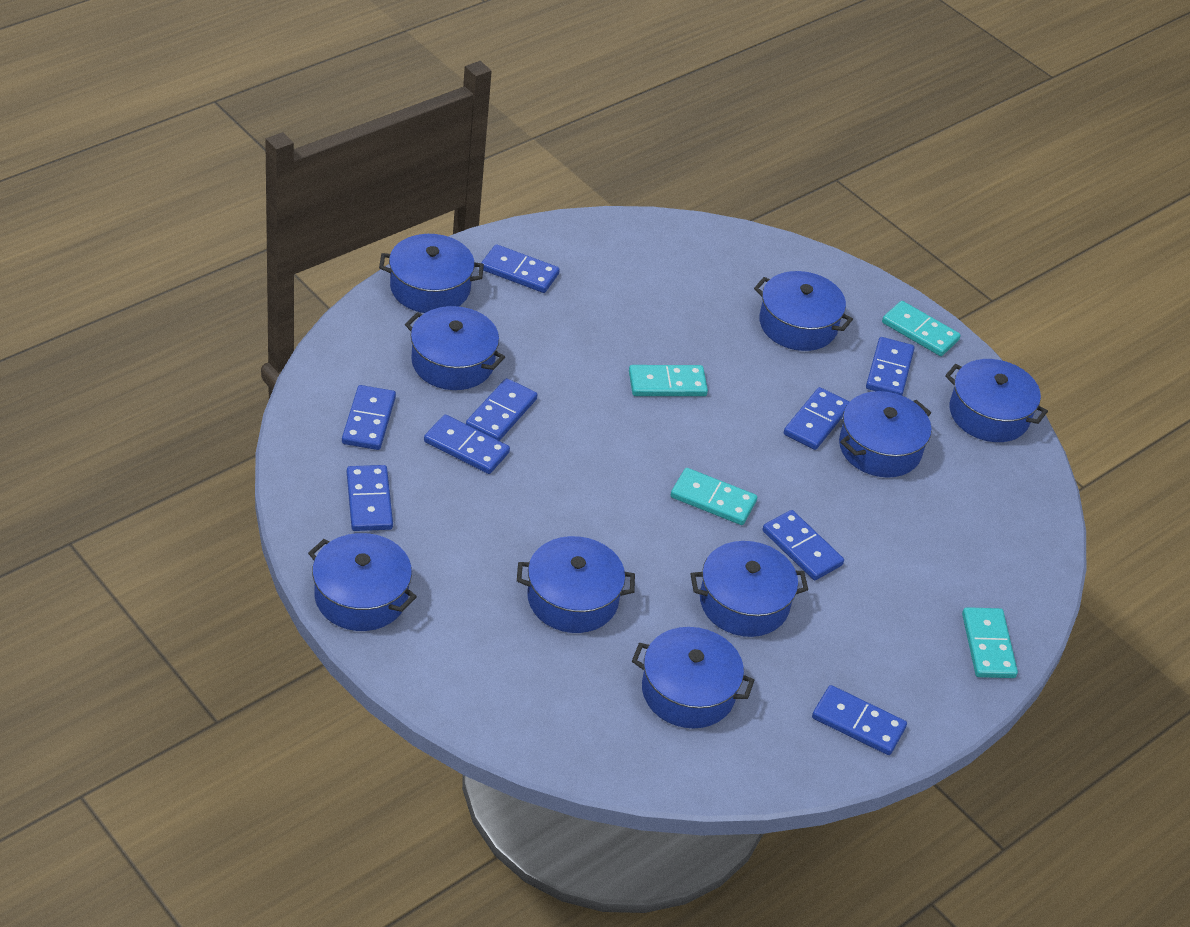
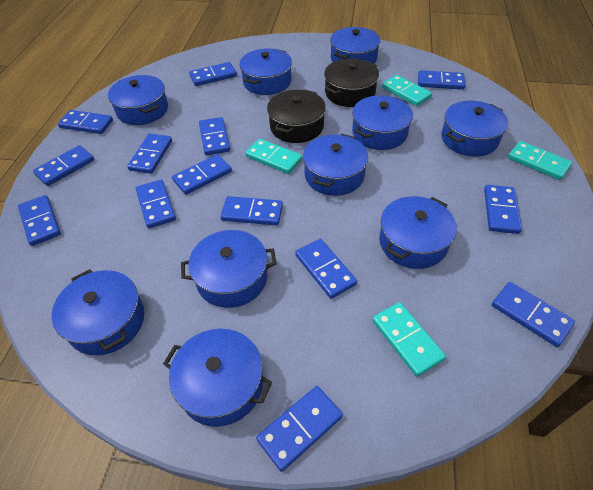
black pot: none = 0 -> [267,90,326,143] [324,58,379,107] = 2
blue domino: [342,385,396,450] [347,465,393,531] [424,415,510,474] [466,378,537,441] [481,244,560,293] [762,510,844,580] [784,387,849,450] [812,685,907,755] [866,337,915,396] = 9 -> [18,195,61,246] [33,145,94,186] [58,110,113,134] [127,134,172,174] [136,180,176,228] [172,154,232,195] [189,62,237,86] [199,117,230,155] [220,196,283,226] [256,386,343,472] [295,239,357,299] [418,70,466,90] [484,185,522,234] [492,282,575,347] = 14
blue pot: [308,533,417,631] [379,234,484,313] [405,306,505,390] [517,536,635,633] [632,627,755,728] [690,541,808,637] [754,271,853,351] [839,391,932,478] [945,359,1048,442] = 9 -> [52,269,144,355] [108,75,168,125] [163,329,272,427] [181,230,277,308] [239,48,292,95] [303,134,368,196] [330,27,381,64] [352,95,413,150] [379,196,457,269] [441,101,508,157] = 10

